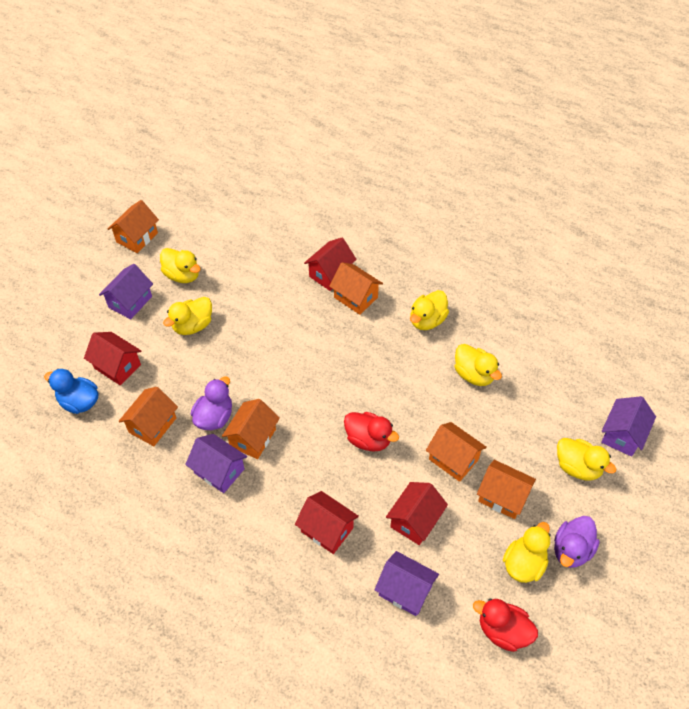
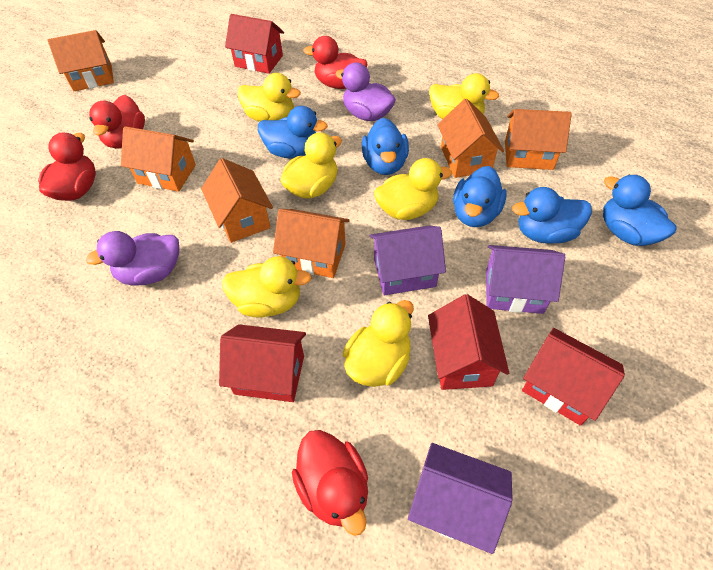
blue duck: [44,369,98,414] = 1 -> [258,106,328,159] [362,118,409,175] [453,166,507,227] [512,187,592,244] [603,175,677,246] = 5
purple house: [99,264,153,319] [185,434,247,493] [374,551,439,616] [601,396,656,457] = 4 -> [370,225,446,296] [408,443,513,554] [486,245,565,314] = 3
red duck: [344,412,399,452] [473,599,538,652] = 2 -> [38,133,96,201] [89,95,145,149] [292,430,368,536] [303,36,367,89] = 4

